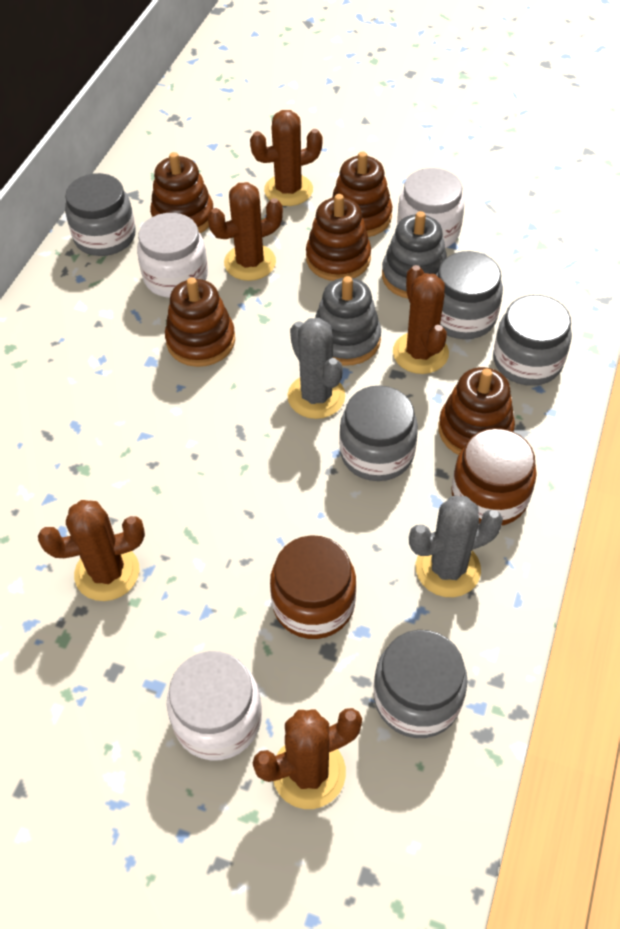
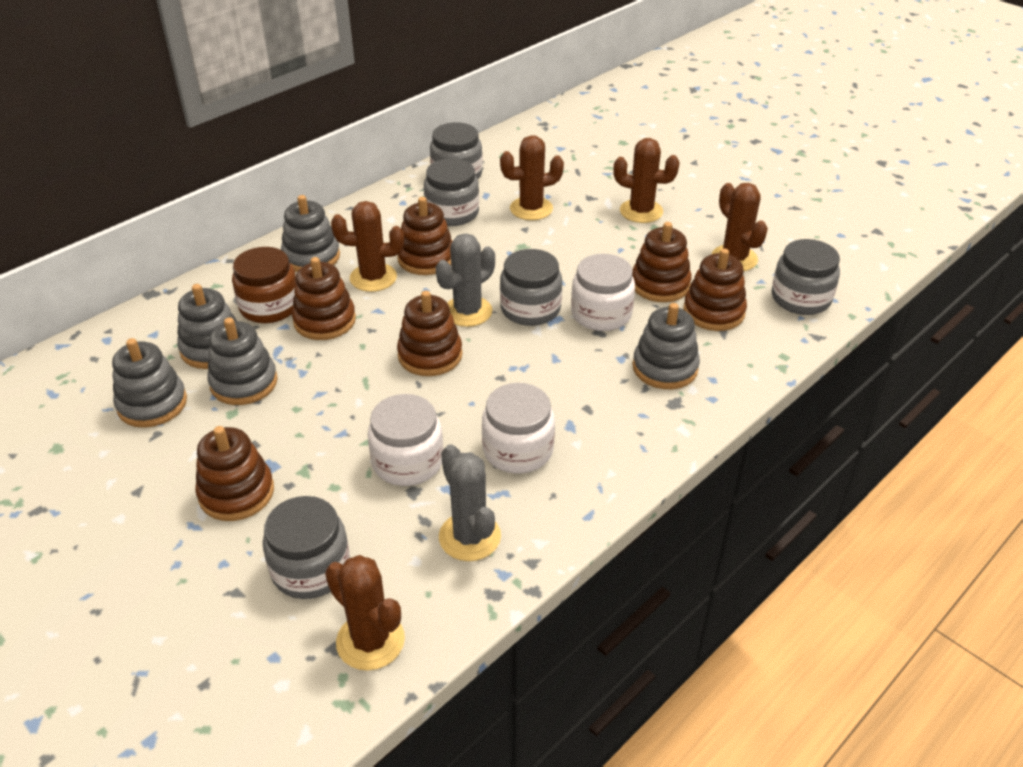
brown jar: [270,535,356,639] [452,428,537,526] = 2 -> [232,247,296,323] = 1
brown stacking toy: [150,152,213,233] [165,278,235,367] [306,194,371,281] [332,152,392,237] [438,367,515,455] = 5 -> [195,426,274,521] [292,257,356,340] [397,291,462,376] [398,197,453,275] [632,222,692,302] [683,248,747,331] = 6
grey stacking toy: [315,276,381,366] [382,211,447,299] = 2 -> [112,338,187,428] [177,284,237,369] [207,317,278,405] [281,195,340,272] [633,303,700,389] = 5

